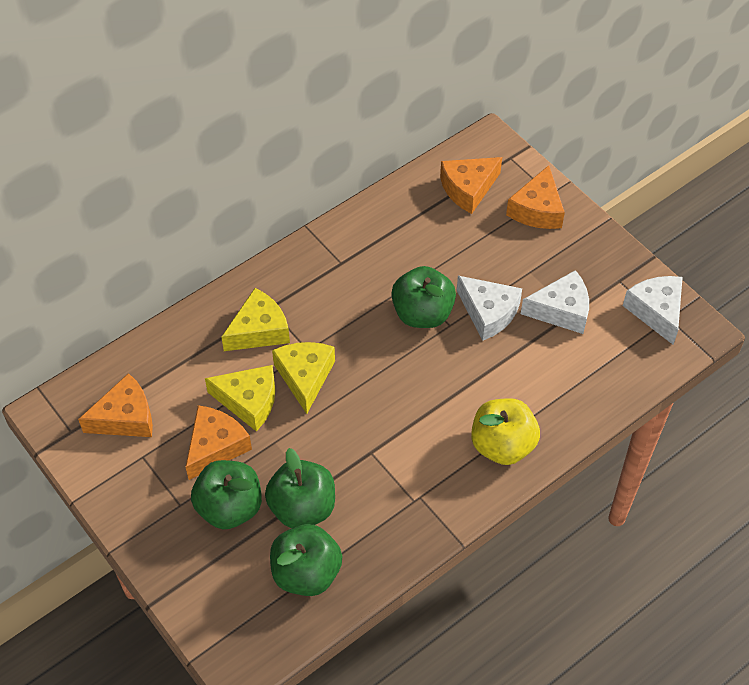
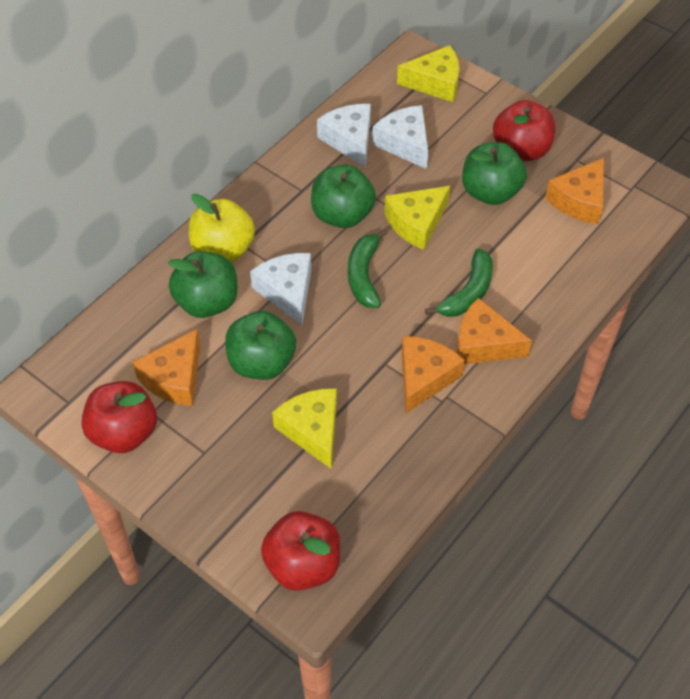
green banana: none = 0 -> [348,228,388,308] [425,248,493,317] = 2
red apple: none = 0 -> [81,381,157,453] [261,511,340,591] [493,100,555,161] = 3

